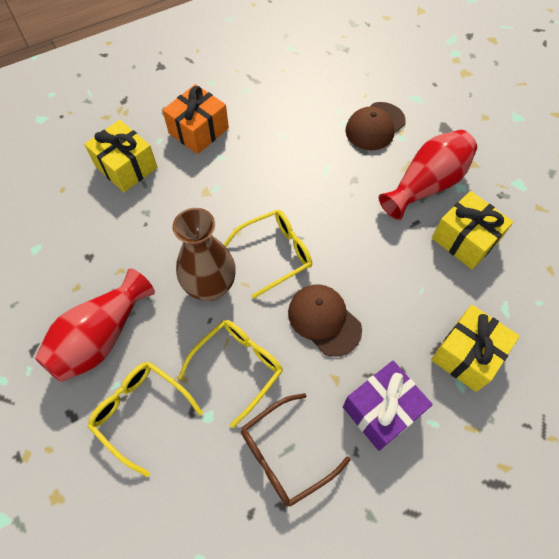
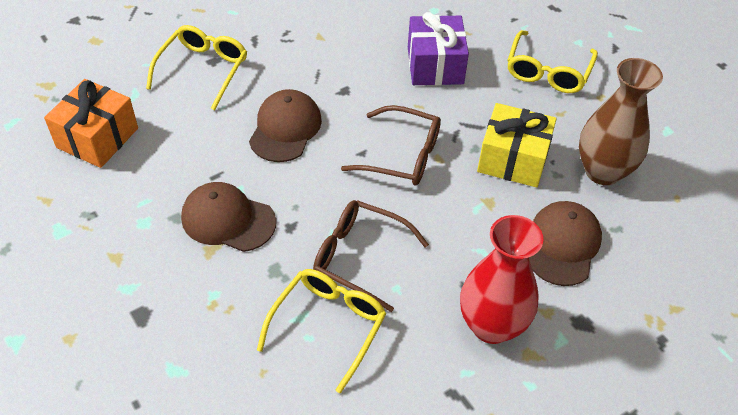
brown cap: [288,284,362,357] [345,102,406,150] = 2 -> [181,182,276,252] [249,89,322,162] [529,201,602,286] = 3
brown glasses: [241,393,350,507] = 1 -> [313,200,429,312] [341,105,441,186] = 2
red vase: [35,268,155,382] [379,130,477,220] = 2 -> [460,215,544,344] = 1
yellow gift: [84,120,157,192] [431,305,520,392] [432,191,513,269] = 3 -> [477,103,557,187] = 1

